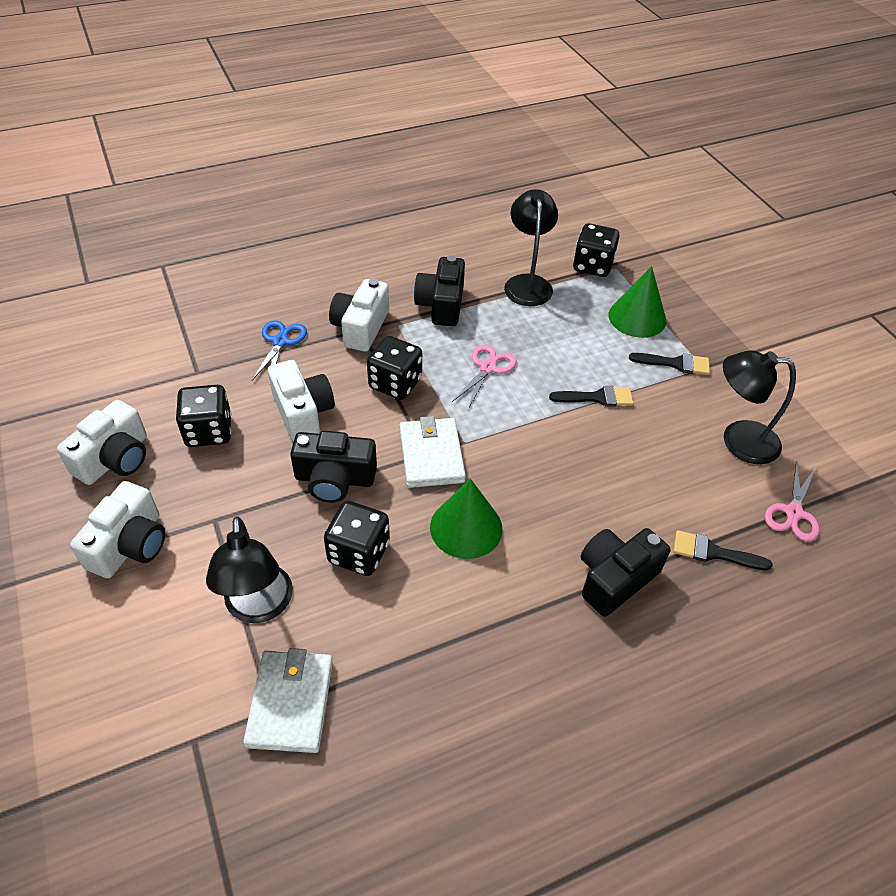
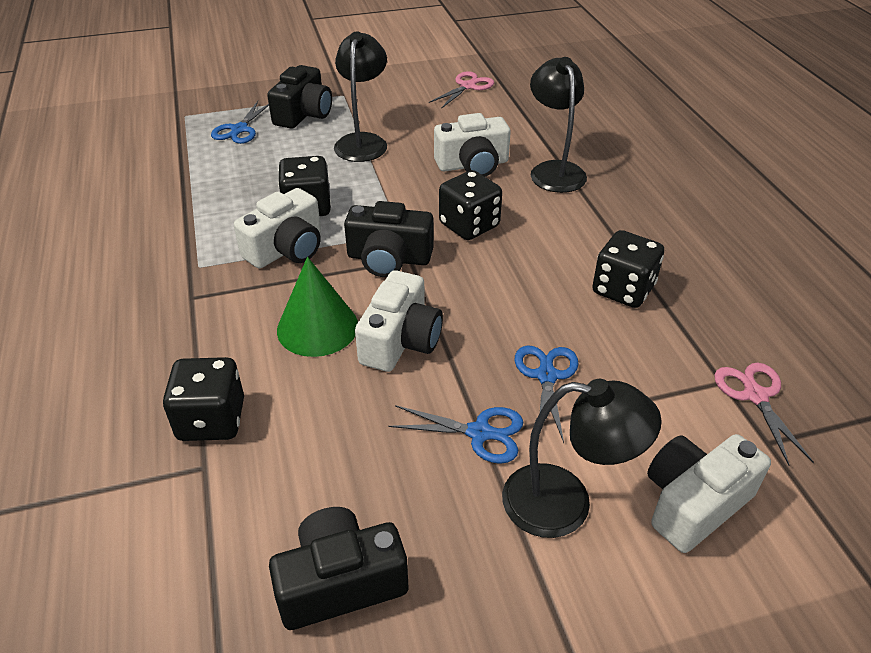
black brush: [549,386,634,407] [629,353,710,375] [673,530,773,571] = 3 -> none = 0
blue scissors: [252,320,307,384] = 1 -> [211,101,269,144] [388,405,523,464] [514,346,579,443] = 3
green cone: [430,479,503,559] [609,266,666,338] = 2 -> [277,257,358,357] = 1
white wallet: [243,648,333,753] [400,416,466,488] = 2 -> none = 0

